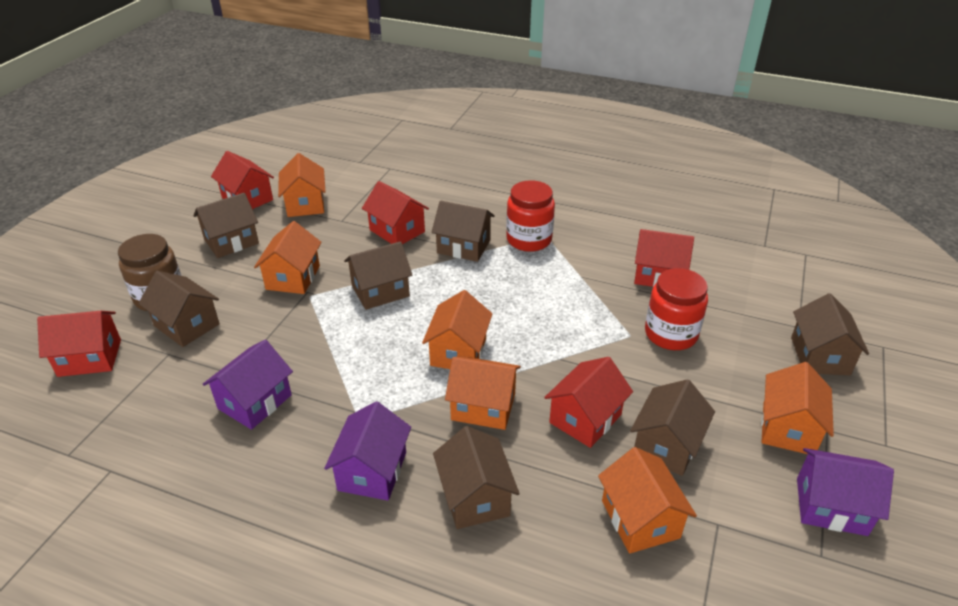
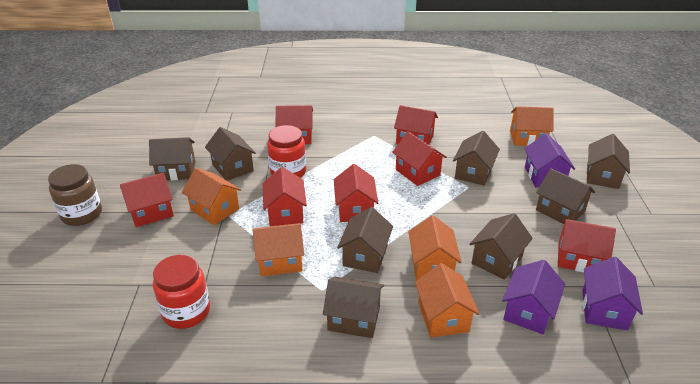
brown house: [138,271,220,347] [193,193,259,258] [344,241,413,310] [432,201,495,262] [433,426,520,529] [630,379,715,476] [791,293,869,375] = 7 -> [149,137,195,180] [205,127,256,181] [323,277,384,338] [337,207,393,273] [453,131,500,186] [470,213,533,280] [536,168,595,224] [587,134,630,189] = 8
orange house: [254,221,322,294] [278,153,326,217] [422,290,492,369] [445,356,521,430] [598,447,697,554] [761,362,834,454] = 6 -> [182,168,241,225] [252,223,304,276] [408,215,462,281] [415,263,479,337] [510,106,554,146] = 5
red house: [37,311,121,377] [211,151,274,209] [362,181,429,244] [544,357,633,448] [634,229,694,287] = 5 -> [120,173,174,227] [263,167,307,226] [276,105,313,144] [334,164,378,222] [392,132,447,186] [394,105,438,145] [558,219,616,272] = 7

